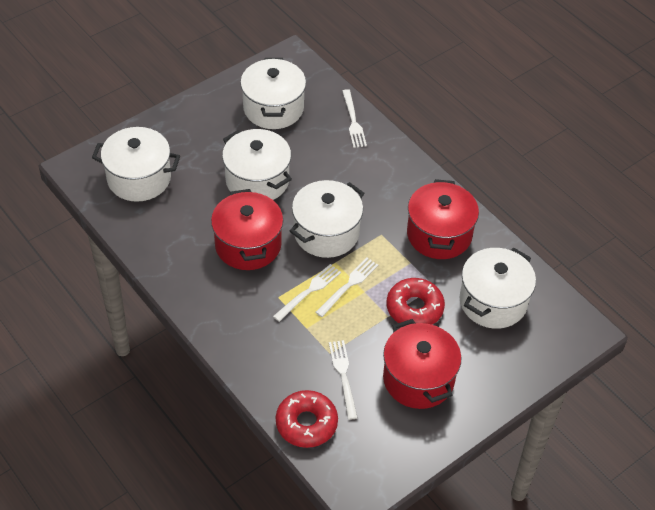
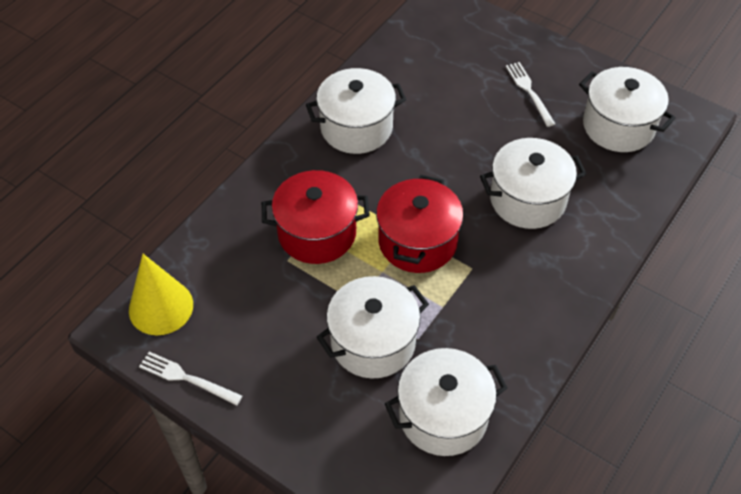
red donut: [276,390,338,448] [387,278,445,325] = 2 -> none = 0
red pot: [211,189,283,270] [383,319,461,409] [407,179,479,259] = 3 -> [262,170,370,264] [376,175,464,273] = 2
white fork: [273,264,341,322] [315,258,378,317] [329,340,358,420] [342,89,367,148] = 4 -> [139,352,242,406] [506,62,555,127] = 2
yellow cone: none = 0 -> [129,254,193,335] = 1

